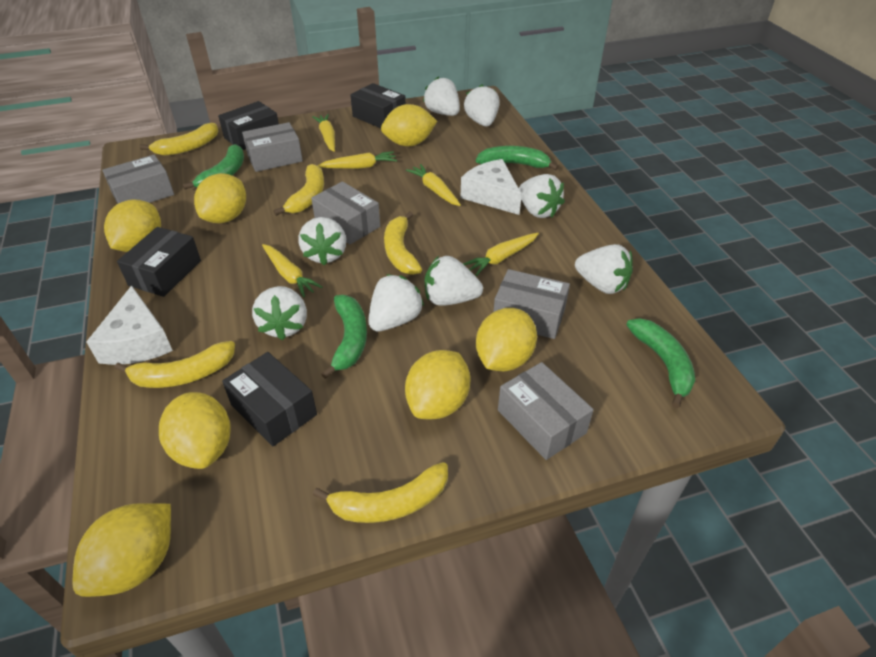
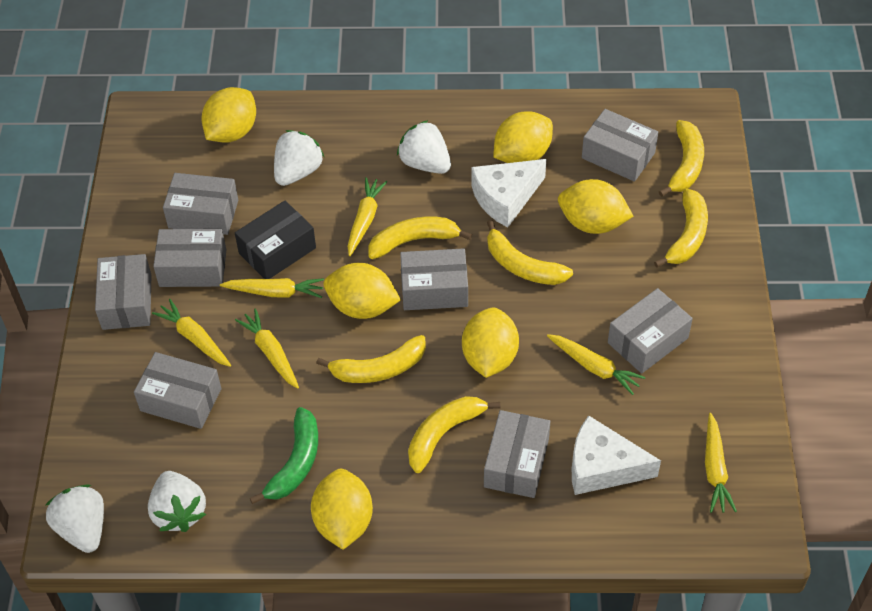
black box: [117,227,201,297] [218,101,279,150] [222,352,317,446] [350,83,406,128] = 4 -> [235,201,316,279] = 1
green banana: [183,144,244,190] [321,295,367,379] [476,146,559,170] [626,318,695,408] = 4 -> [250,407,318,504] = 1
grey box: [102,155,174,203] [242,122,303,172] [311,181,380,244] [494,269,570,339] [498,362,594,460] = 5 -> [95,254,151,330] [134,352,221,429] [153,229,227,287] [163,173,238,235] [400,248,468,310] [484,410,550,498] [582,109,658,182] [608,288,693,373] = 8
white strawberry: [252,286,307,340] [298,217,346,266] [368,274,424,332] [423,76,460,116] [425,256,483,306] [464,84,499,126] [519,174,565,218] [575,244,633,294] = 8 -> [45,484,104,553] [148,471,206,532] [274,130,324,186] [397,120,451,174] = 4
yellow banana: [115,341,235,388] [140,123,218,156] [273,164,324,216] [313,462,448,523] [384,211,422,275] = 5 -> [316,335,426,383] [369,216,472,259] [408,396,500,473] [487,220,573,285] [654,188,708,268] [659,120,704,197] = 6
yellow carrot: [262,244,323,298] [312,114,335,152] [317,151,397,169] [406,164,461,206] [463,233,539,276] = 5 -> [152,299,231,367] [220,278,324,298] [235,308,299,389] [348,177,387,256] [547,334,645,395] [705,413,737,513] = 6
yellow lemon: [72,503,171,597] [104,200,161,252] [159,392,231,469] [194,173,246,223] [381,104,437,146] [405,350,470,420] [476,308,537,371] = 7 -> [202,87,256,143] [311,469,373,550] [323,263,401,319] [462,308,519,378] [494,111,553,163] [558,179,634,234] = 6

